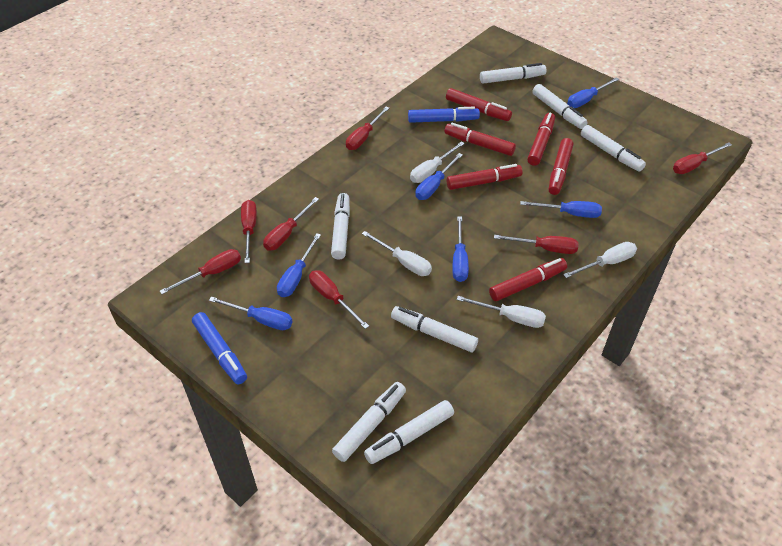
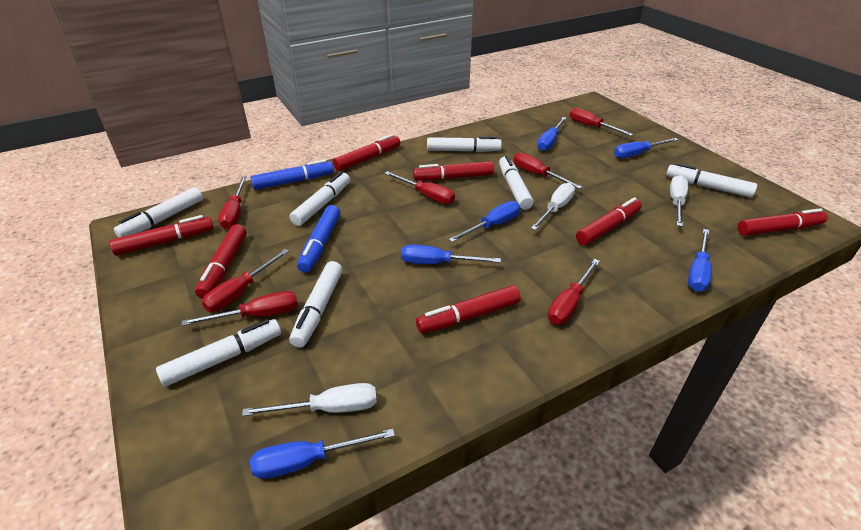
red marker: [444,123,516,156] [446,88,512,121] [447,164,523,190] [489,258,567,301] [527,113,555,166] [549,138,574,195] = 6 -> [109,215,214,256] [195,224,247,299] [333,134,400,171] [413,161,494,181] [416,285,521,334] [576,197,642,245] [738,208,828,236] = 7
white screwdriver: [362,231,432,276] [410,141,465,183] [456,296,546,328] [563,242,637,278] = 4 -> [242,383,377,416] [531,183,575,230] [670,175,688,227] = 3

